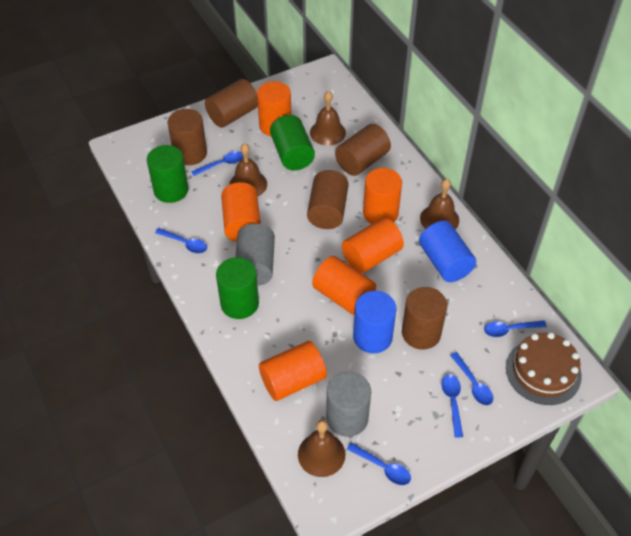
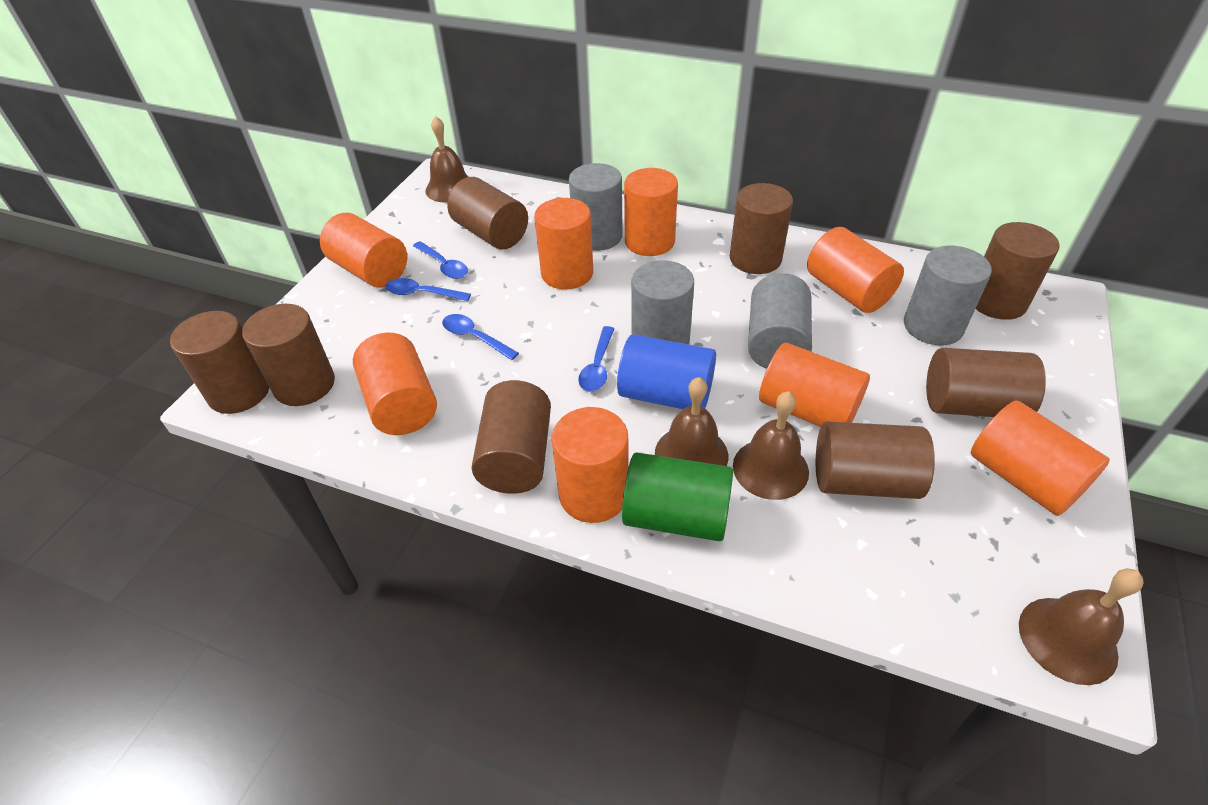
blue cylinder: [353,291,397,353] [419,221,476,282] = 2 -> [617,334,716,409] = 1
blue spoon: [155,228,207,253] [191,151,243,176] [347,442,411,485] [441,374,463,438] [450,352,493,405] [484,320,547,337] = 6 -> [386,278,471,301] [413,241,468,279] [442,314,519,360] [578,326,614,391] = 4
brown cake: [506,332,582,405] = 1 -> none = 0
brown cylinder: [168,109,207,165] [205,79,258,128] [307,170,349,229] [335,124,391,176] [402,287,447,350] = 5 -> [170,311,269,414] [242,304,335,406] [447,177,528,249] [472,380,551,494] [730,183,793,274] [816,422,935,499] [926,348,1046,417] [976,222,1060,320] = 8
green cylinder: [147,145,189,203] [216,257,259,319] [270,115,315,170] = 3 -> [622,453,733,541] = 1
grey cylinder: [235,223,275,286] [326,372,371,437] = 2 -> [569,163,623,251] [632,260,694,344] [748,273,812,369] [904,246,992,345] = 4
orange cylinder: [221,182,261,242] [257,81,292,136] [259,341,327,401] [312,256,376,315] [342,218,404,273] [363,168,402,224] = 6 -> [320,213,407,288] [353,333,437,435] [534,198,593,289] [552,407,629,523] [624,168,678,256] [759,343,870,427] [807,227,904,313] [970,401,1110,516] = 8

